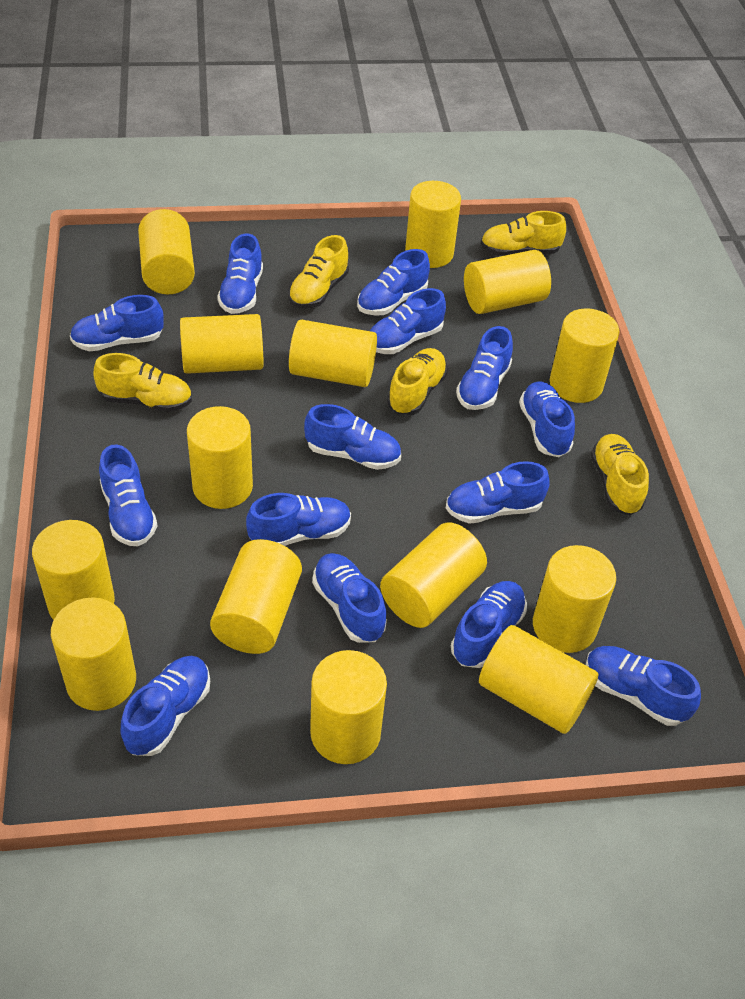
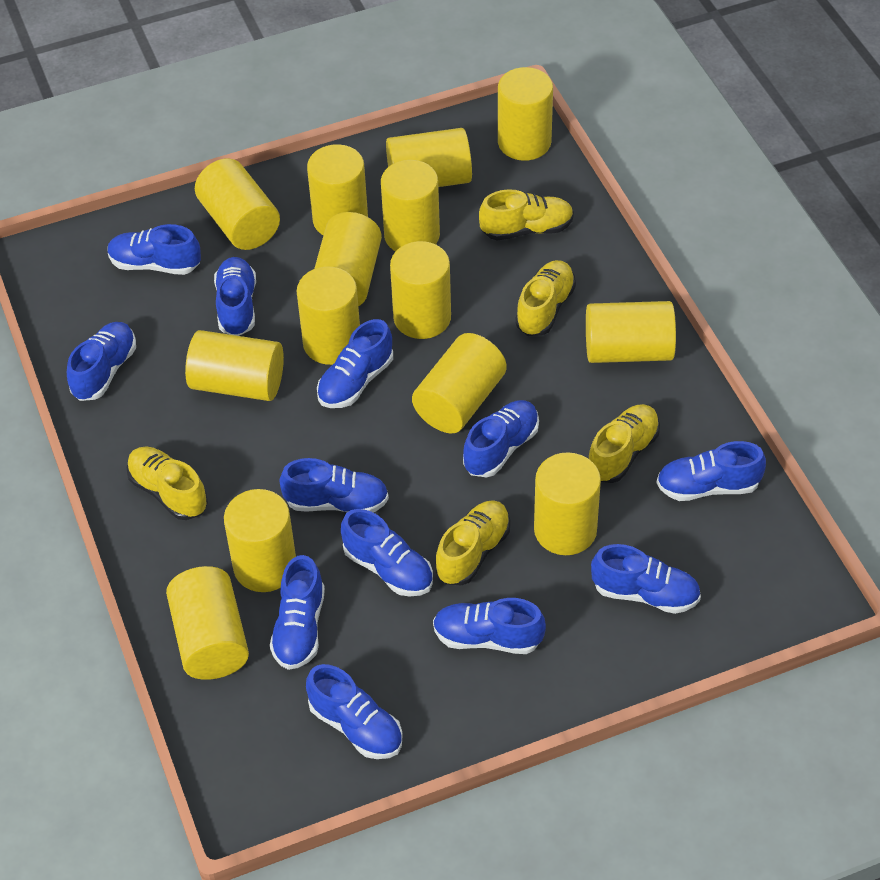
blue shoe: [70,295,164,351] [99,444,158,546] [120,656,210,756] [217,234,263,314] [246,493,351,546] [304,404,401,470] [312,553,387,643] [357,249,430,316] [370,288,446,354] [446,461,550,524] [451,581,527,668] [456,326,513,410] [519,381,575,457] [586,646,701,726] = 14 -> [67,322,136,401] [108,224,201,275] [214,257,256,336] [270,555,325,670] [279,458,389,512] [306,664,403,759] [317,319,393,408] [341,509,433,597] [433,598,546,654] [463,400,539,477] [591,544,701,614] [657,441,766,501] = 12

